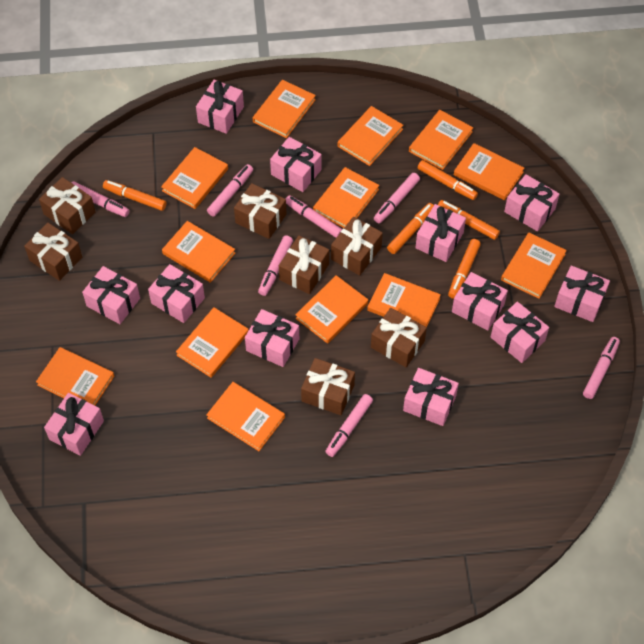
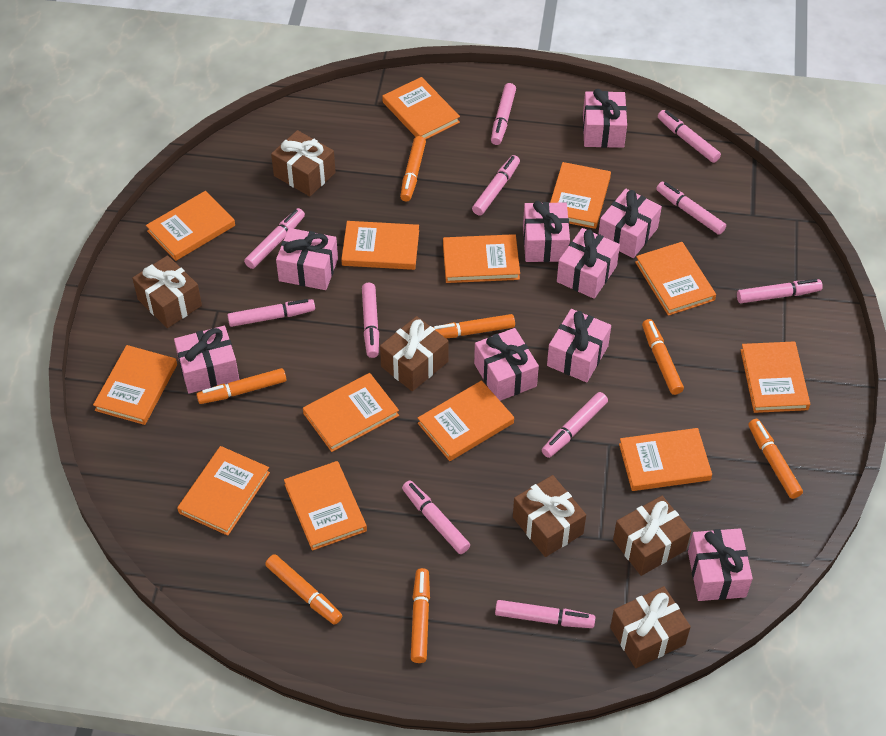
brown gift: [24,223,82,281] [39,177,96,234] [234,183,286,239] [279,236,329,294] [301,358,355,415] [331,217,383,276] [371,308,427,367] = 7 -> [132,255,202,328] [271,130,336,196] [380,316,449,391] [513,475,586,557] [610,586,691,668] [613,496,691,576] = 6
orange marker: [103,180,166,211] [387,203,434,254] [418,160,478,200] [438,200,500,240] [448,239,481,299] = 5 -> [196,368,286,404] [265,554,342,625] [400,136,426,201] [411,568,430,663] [433,314,515,338] [642,319,684,395] [748,419,803,499] = 7
pink gift: [44,393,104,456] [82,266,140,324] [148,264,205,323] [196,80,244,134] [245,309,299,367] [270,137,322,192] [403,368,459,426] [415,204,466,262] [452,272,508,330] [491,302,549,363] [504,174,560,231] [554,266,610,322] = 12 -> [174,326,239,394] [276,228,338,290] [474,328,539,401] [523,201,570,262] [547,309,611,382] [557,228,620,299] [583,89,627,148] [598,189,662,258] [688,528,753,601] = 9
pink marker: [71,181,130,217] [207,164,253,216] [258,235,293,296] [286,195,342,238] [325,394,373,457] [374,173,420,223] [583,337,620,399] = 7 -> [228,299,315,327] [244,208,305,269] [362,283,379,358] [402,481,470,554] [472,155,520,216] [491,83,516,145] [495,600,595,628] [542,392,608,458] [656,182,726,235] [658,110,721,163] [737,279,823,303] = 11

